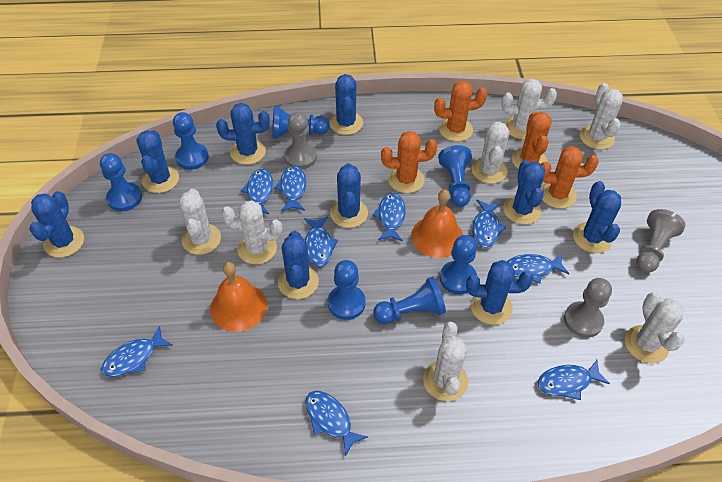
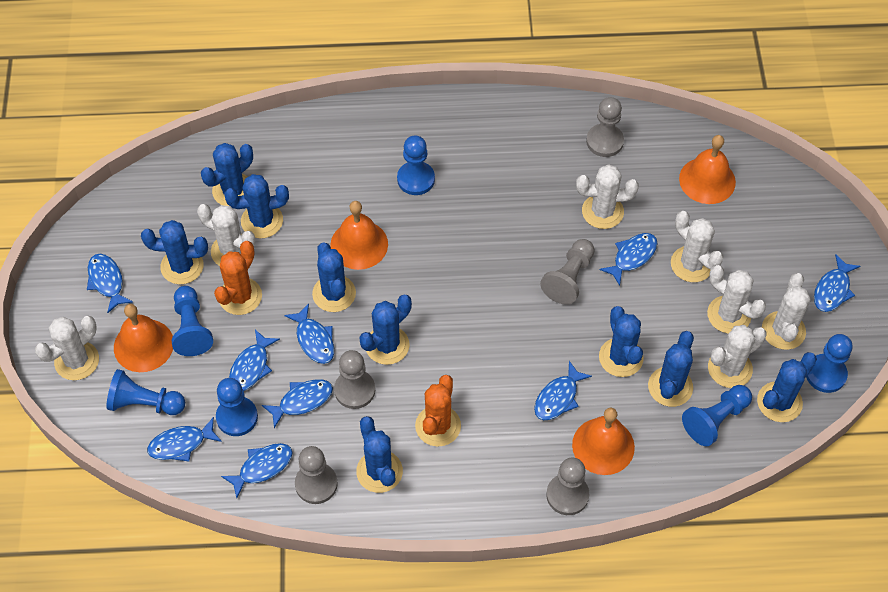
blue pawn: [100,153,142,211] [173,112,209,170] [272,106,330,139] [328,260,366,320] [373,276,446,324] [438,145,472,207] [440,235,477,294] = 7 -> [106,369,185,415] [172,286,213,356] [216,378,258,436] [397,136,435,195] [682,385,752,446] [806,334,853,393] = 6
grey pawn: [284,112,317,169] [564,278,612,338] [636,209,685,273] = 3 -> [295,446,338,504] [334,350,375,409] [540,239,595,305] [546,458,589,515] [586,97,624,157] = 5
orange bell: [210,262,267,332] [411,189,463,258] = 2 -> [114,304,173,372] [330,201,388,270] [572,408,635,475] [679,135,736,204] = 4
orange cactus: [381,131,437,193] [434,81,488,141] [512,112,552,169] [540,146,599,209] = 4 -> [214,241,262,315] [415,375,461,447] = 2

